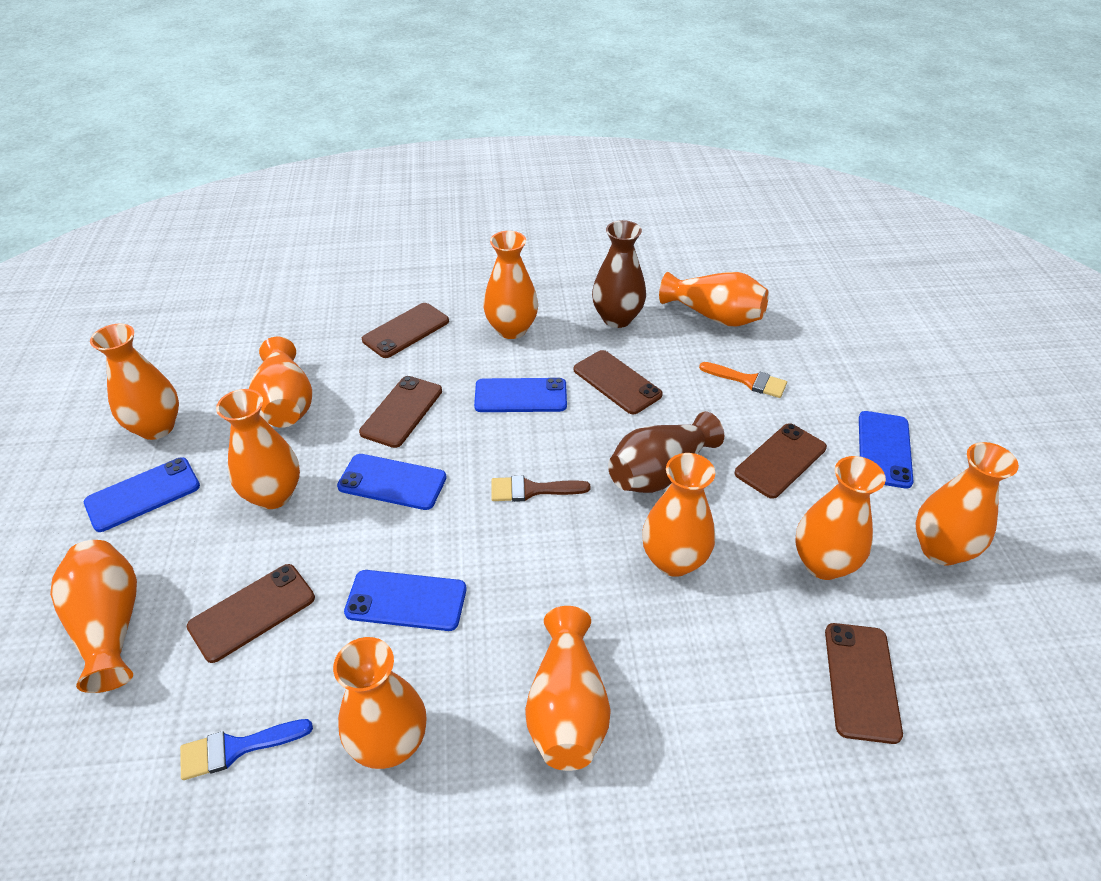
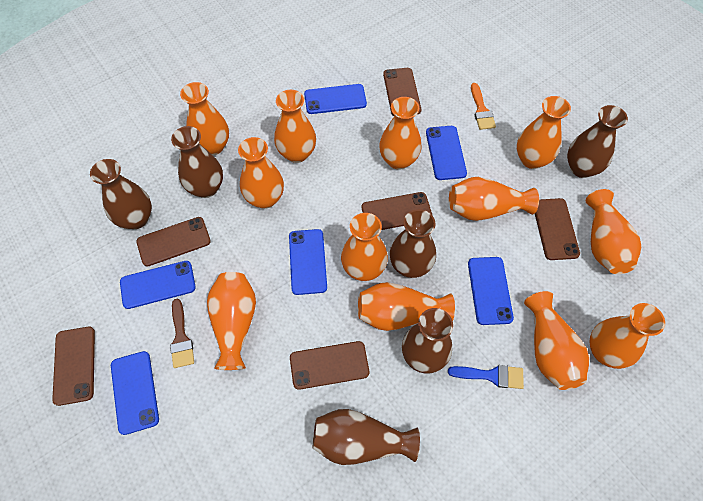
blue phone: [84,457,200,532] [337,454,447,510] [344,570,466,631] [474,378,567,412] [859,411,914,489] = 5 -> [111,351,159,435] [120,261,196,309] [289,229,327,295] [304,84,367,114] [426,126,467,180] [468,257,514,325] = 6
brown vase: [592,220,646,328] [608,411,724,493] = 2 -> [90,159,152,229] [171,126,223,198] [313,409,420,465] [390,209,436,278] [402,308,453,374] [567,105,628,178] = 6
orange vase: [50,540,137,693] [90,324,179,440] [216,389,300,509] [249,337,312,428] [333,637,427,769] [483,231,538,339] [525,606,611,771] [642,453,715,577] [659,272,769,326] [795,456,886,580] [915,442,1019,565] = 11 -> [180,82,229,156] [207,272,256,370] [238,137,284,209] [274,90,316,163] [341,213,388,281] [358,282,455,331] [379,97,422,170] [449,177,539,221] [517,96,571,169] [524,291,589,390] [586,189,641,274] [589,303,665,369] = 12

